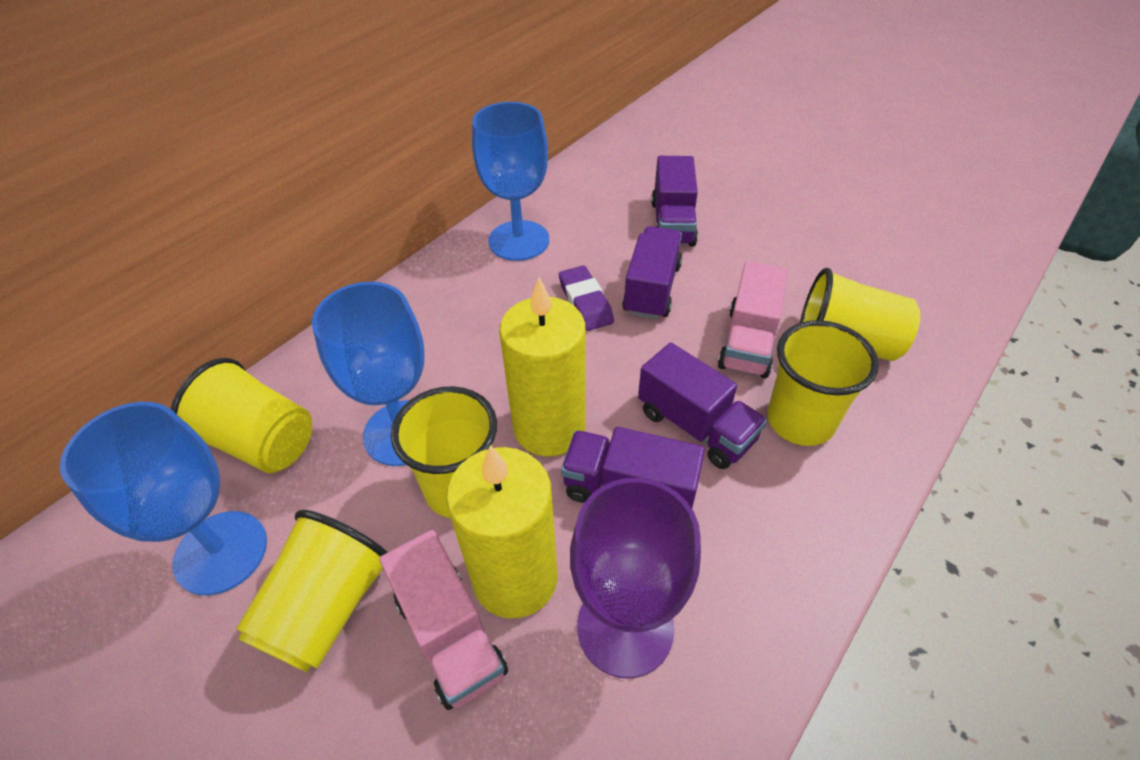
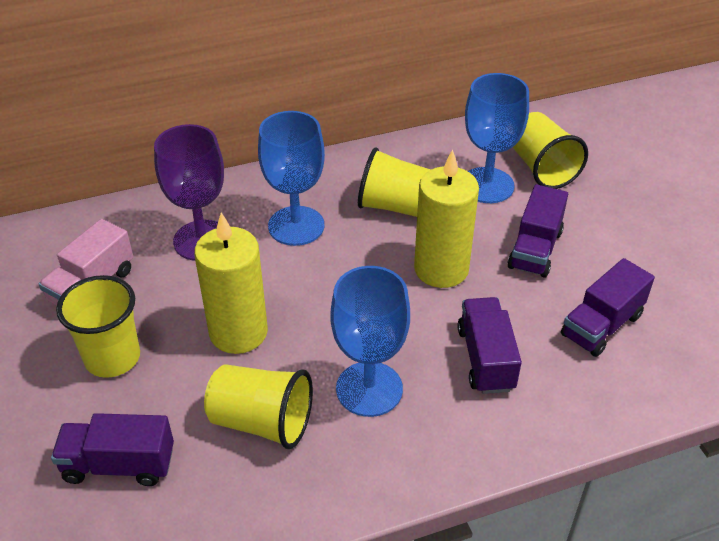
pink truck: [379,530,508,710] [718,261,788,378] = 2 -> [39,219,133,306] = 1
purple eraser: [559,266,614,331] = 1 -> none = 0
yellow cup: [171,358,312,473] [236,510,388,672] [391,386,497,518] [767,320,879,446] [800,268,920,361] = 5 -> [56,275,140,378] [204,364,313,449] [358,148,431,217] [512,112,588,189] = 4

